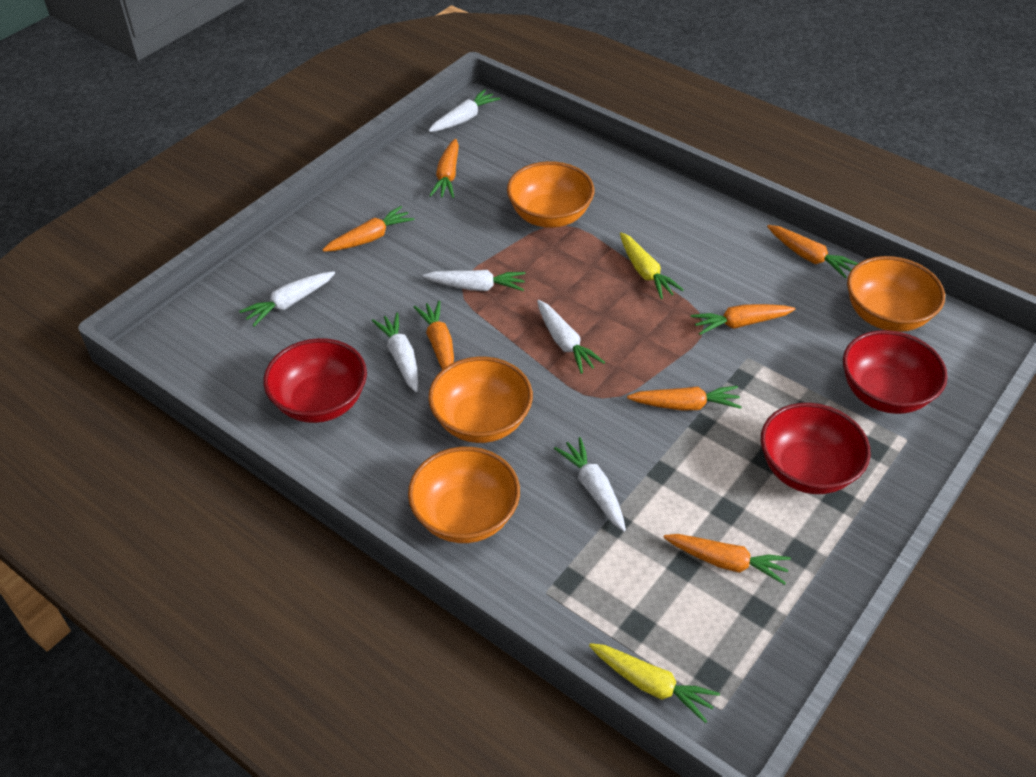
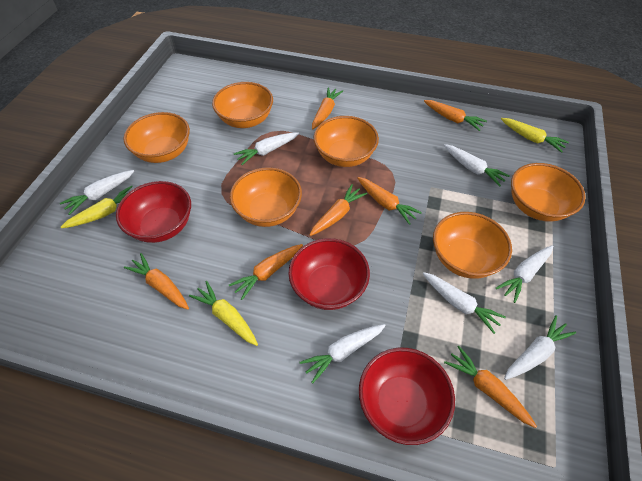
orange bowl: [408,447,520,543] [428,357,533,443] [507,161,594,228] [847,256,945,332] = 4 -> [123,112,190,163] [212,82,273,128] [230,167,302,227] [314,116,379,167] [433,212,512,279] [511,163,586,222] = 6
white carrot: [239,271,335,327] [372,313,418,392] [423,270,526,291] [428,89,501,132] [537,300,605,374] [554,437,626,532] = 6 -> [60,170,134,215] [234,133,299,165] [299,324,386,383] [423,272,506,334] [444,144,510,187] [495,245,553,303] [504,315,576,380] = 7
yellow carrot: [589,643,720,723] [620,232,684,299] = 2 -> [61,185,133,228] [189,281,258,346] [501,118,569,153] = 3

